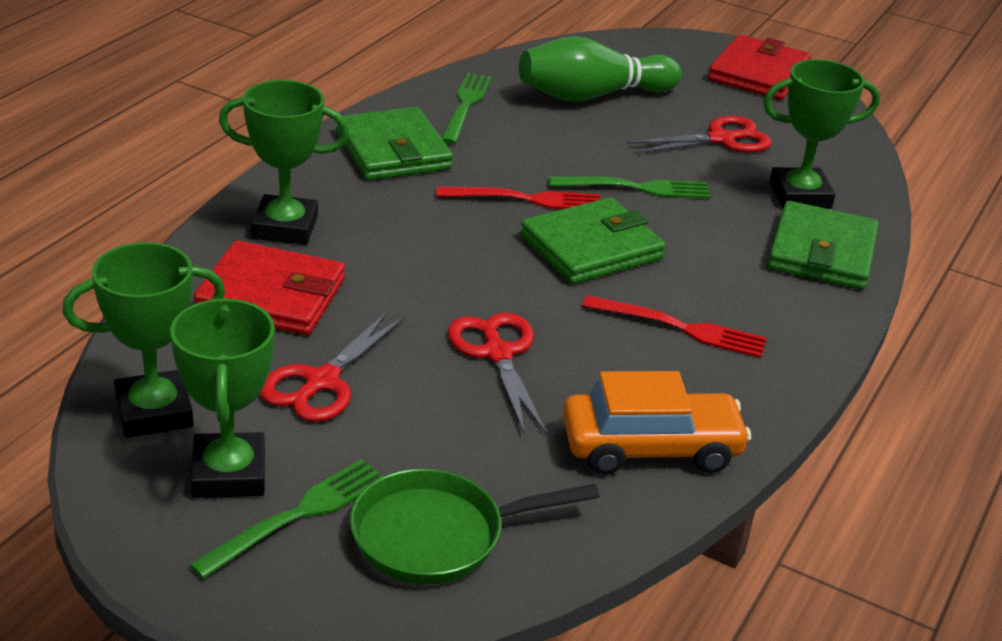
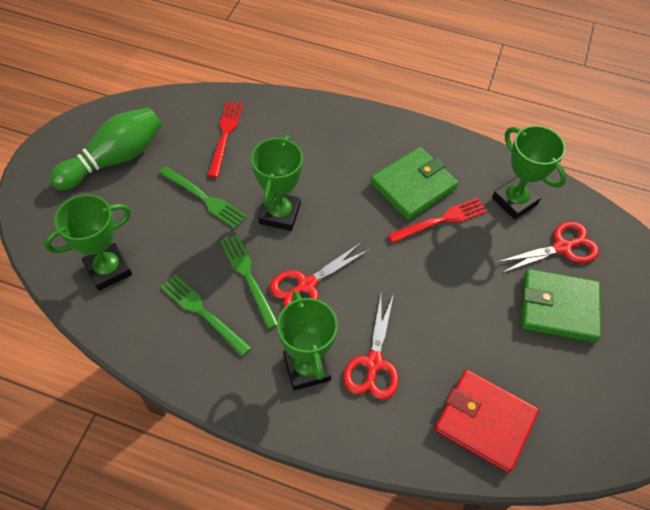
green pan: [350,469,600,585] = 1 -> none = 0
green wallet: [336,107,453,180] [520,197,666,284] [768,201,879,290] = 3 -> [370,147,458,220] [521,269,601,343] = 2
orange car: [563,371,751,475] = 1 -> none = 0
red wallet: [194,240,345,335] [708,35,811,100] = 2 -> [434,370,539,473] = 1

